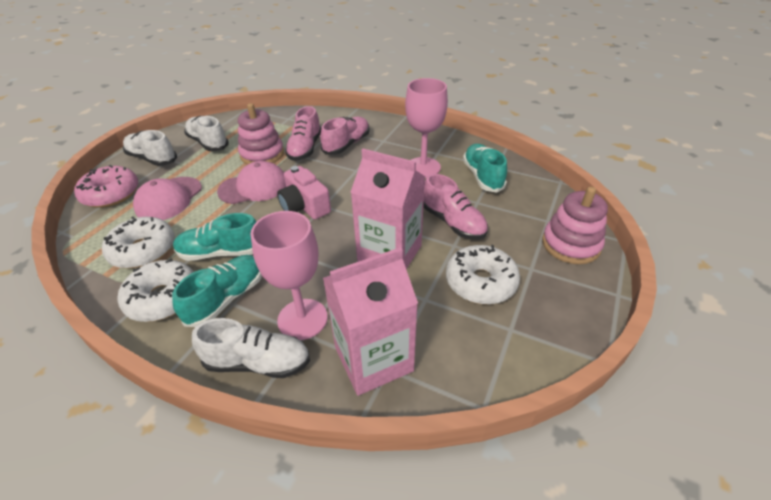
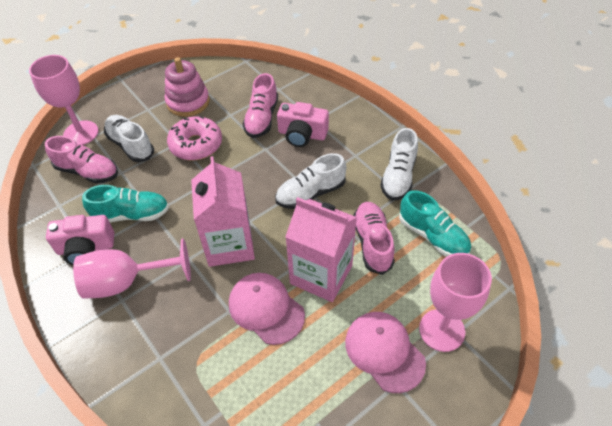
pink camera: [277,166,331,220] = 1 -> [46,215,114,265] [277,102,329,147] = 2
pink goblet: [251,211,328,340] [405,78,448,178] = 2 -> [29,55,99,145] [73,238,191,299] [419,253,492,352] = 3
pink stacking toy: [238,103,284,165] [542,187,608,264] = 2 -> [165,57,210,117] = 1
turquoise shoe: [172,255,262,327] [173,213,257,261] [463,144,507,193] = 3 -> [82,185,169,222] [399,190,471,257] = 2
white donut: [102,216,175,269] [118,259,194,322] [446,245,520,305] = 3 -> none = 0

